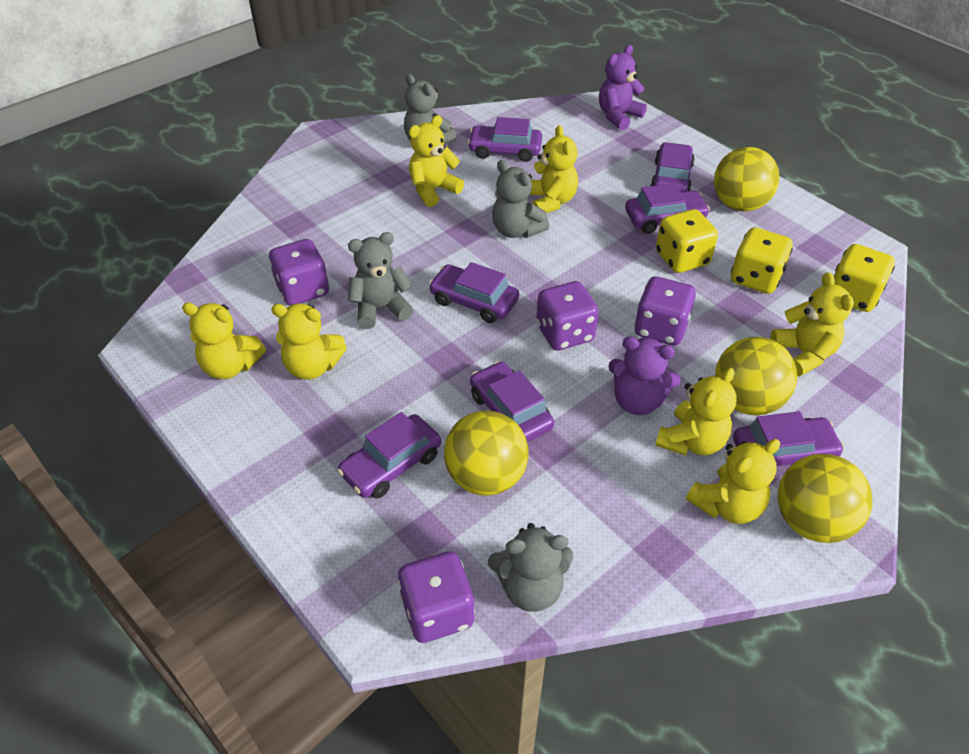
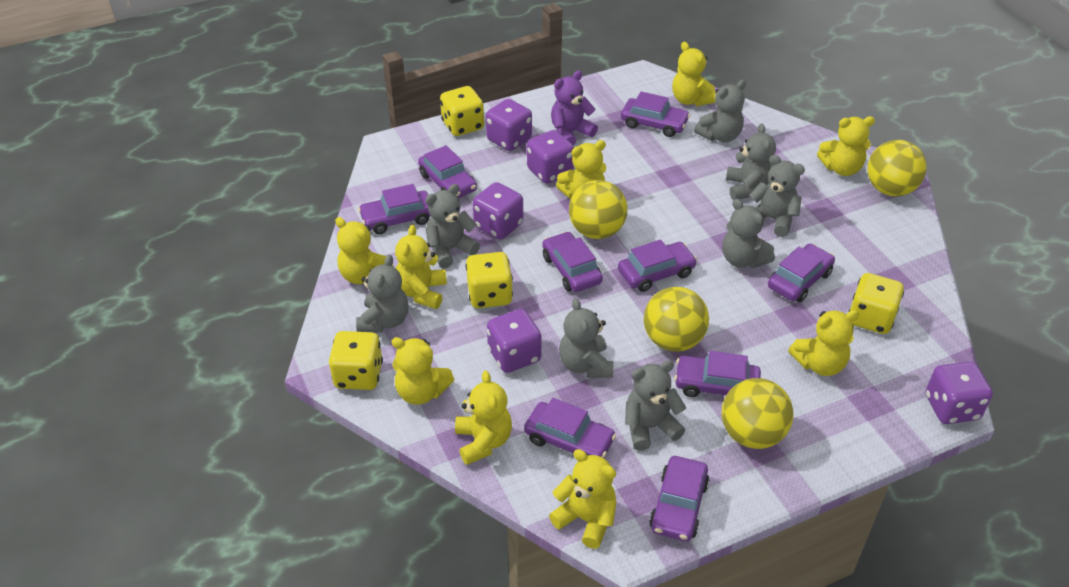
grey teddy bear: [348,232,413,329] [404,74,456,144] [488,523,573,612] [492,160,549,238] = 4 -> [356,255,409,333] [425,184,480,268] [559,298,613,378] [625,360,686,451] [694,80,746,142] [722,199,775,268] [726,124,776,200] [749,155,805,237] = 8
purple car: [337,412,441,499] [429,262,519,323] [468,117,542,162] [470,361,554,443] [625,183,710,234] [651,142,695,192] [733,411,844,466] = 7 -> [358,184,431,234] [418,145,477,198] [524,398,616,458] [542,232,603,292] [618,239,697,292] [621,91,690,137] [649,456,710,541] [674,351,761,397] [768,244,835,302] = 9
purple dice: [269,239,329,306] [398,551,475,643] [536,281,599,351] [634,276,696,346] = 4 -> [473,182,523,239] [486,99,532,151] [487,309,542,373] [527,130,574,184] [926,362,993,424] = 5
purple teddy bear: [599,45,647,130] [608,336,681,415] = 2 -> [551,71,598,146] = 1
yellow dice: [656,209,718,273] [731,227,793,294] [834,244,895,312] = 3 -> [329,331,383,390] [440,86,484,136] [466,252,513,308] [849,273,904,334] = 4
yellow teddy bear: [182,303,266,379] [271,304,347,380] [409,115,464,207] [529,125,578,213] [655,368,737,456] [686,439,780,524] [770,272,854,376] = 7 -> [335,217,394,284] [391,337,454,405] [395,225,447,309] [455,371,512,465] [549,449,617,549] [556,140,607,199] [672,42,716,106] [788,310,859,376] [817,116,875,176] = 9

